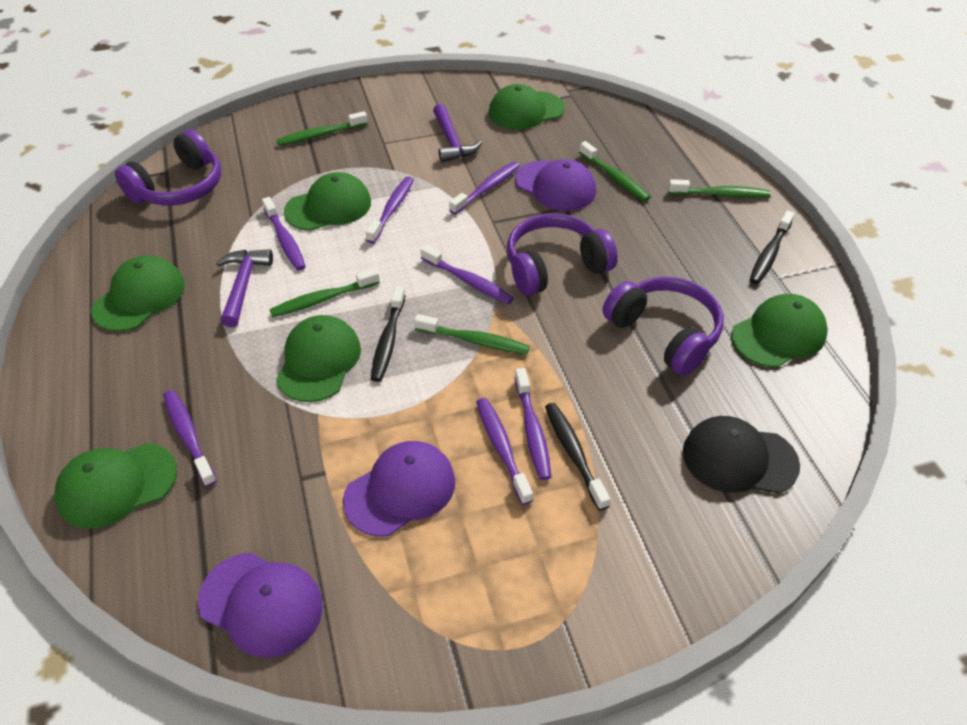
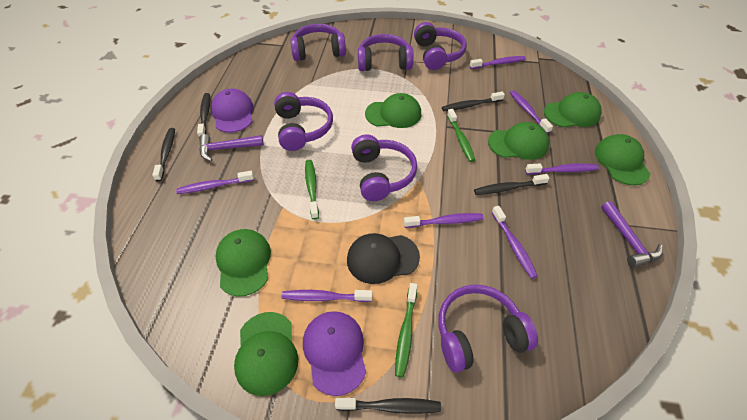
black toothbrush: [371,286,406,382] [545,403,610,511] [750,210,795,284] = 3 -> [152,128,175,181] [197,93,210,137] [335,398,441,414] [442,91,505,111] [474,174,549,195] = 5
green toothbrush: [269,269,380,317] [276,111,368,146] [414,314,530,354] [579,141,650,201] [668,179,771,198] = 5 -> [305,160,319,220] [395,283,417,378] [447,109,475,162] = 3
purple cap: [198,552,323,658] [343,441,455,537] [515,159,596,211] = 3 -> [211,89,253,133] [303,311,366,396] = 2
purple headphones: [115,130,221,206] [507,213,618,296] [603,277,724,376] = 3 -> [274,92,333,151] [290,24,346,61] [351,135,417,201] [358,34,414,71] [414,22,467,70] [438,284,538,373] = 6

